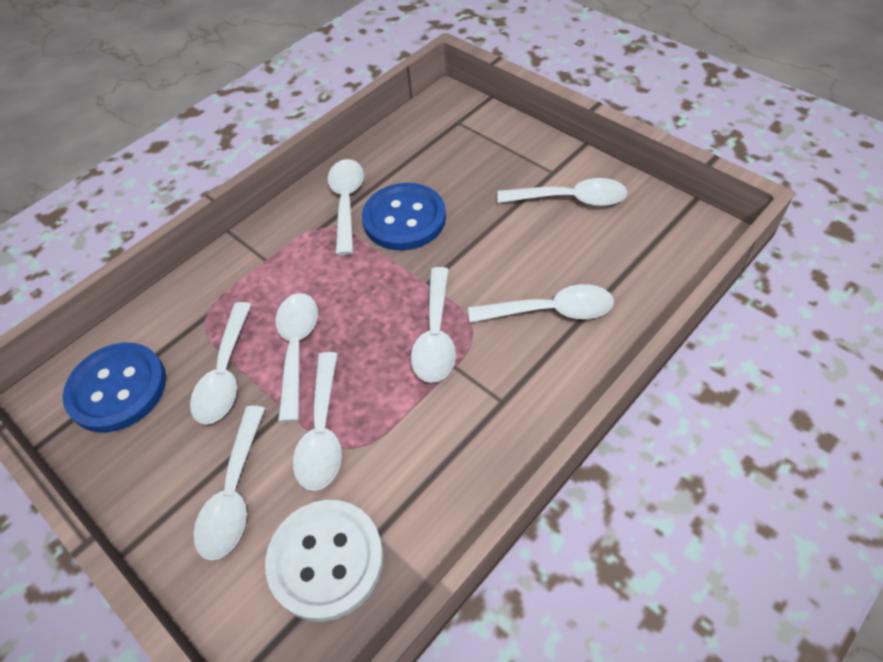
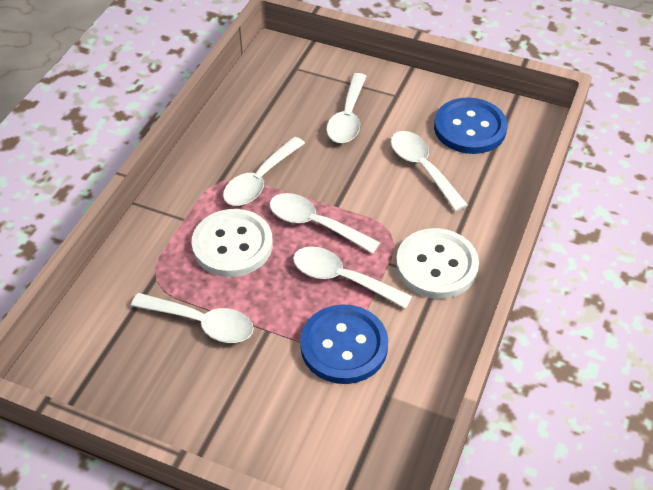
white button: [265,500,384,622] = 1 -> [192,209,273,277] [396,228,479,299] = 2
white spoon: [190,302,252,424] [193,406,265,560] [276,293,318,422] [293,352,342,491] [327,159,364,255] [411,267,456,383] [468,284,614,323] [497,178,627,206] = 8 -> [131,293,254,343] [223,137,305,206] [269,193,380,254] [293,246,412,309] [326,73,367,143] [391,131,468,211] = 6

